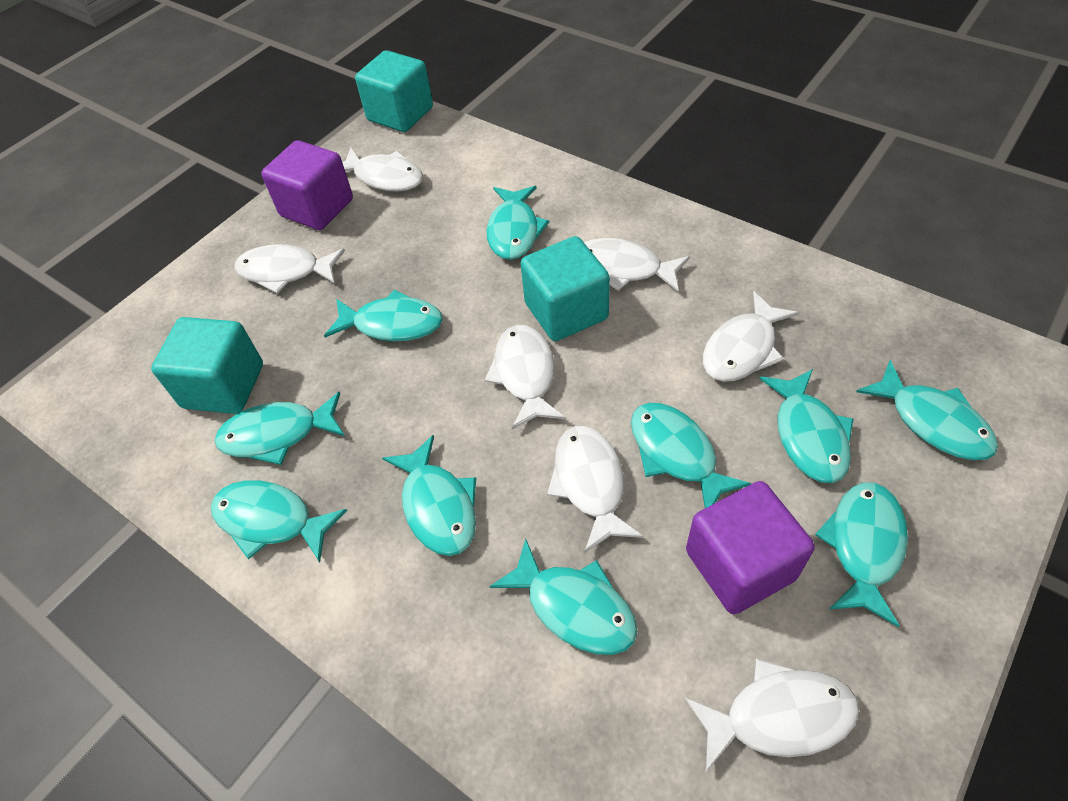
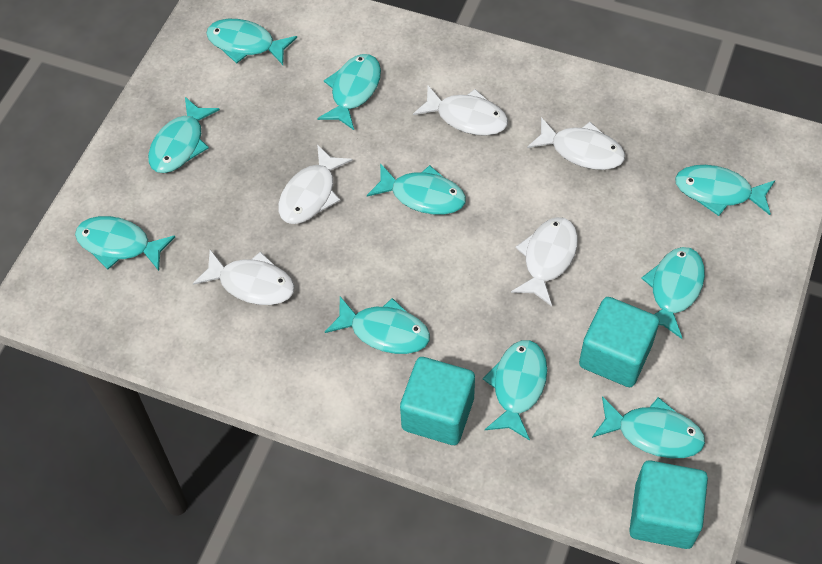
purple cube: [261,140,353,230] [686,481,815,614] = 2 -> none = 0
white fish: [234,244,345,294] [342,148,423,192] [485,325,566,430] [547,426,644,553] [584,238,690,292] [684,659,859,772] [703,291,799,382] = 7 -> [193,250,295,305] [278,145,353,224] [413,86,508,136] [511,217,578,306] [527,117,625,170] = 5

